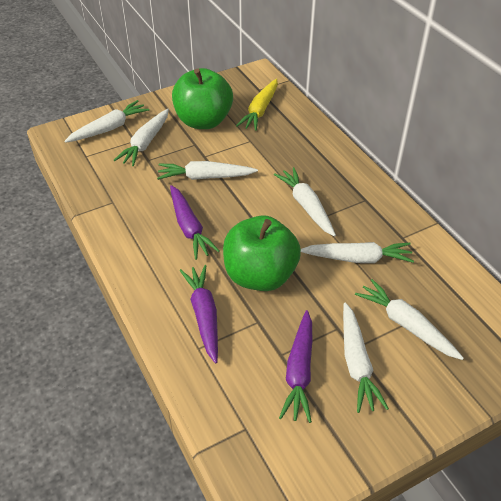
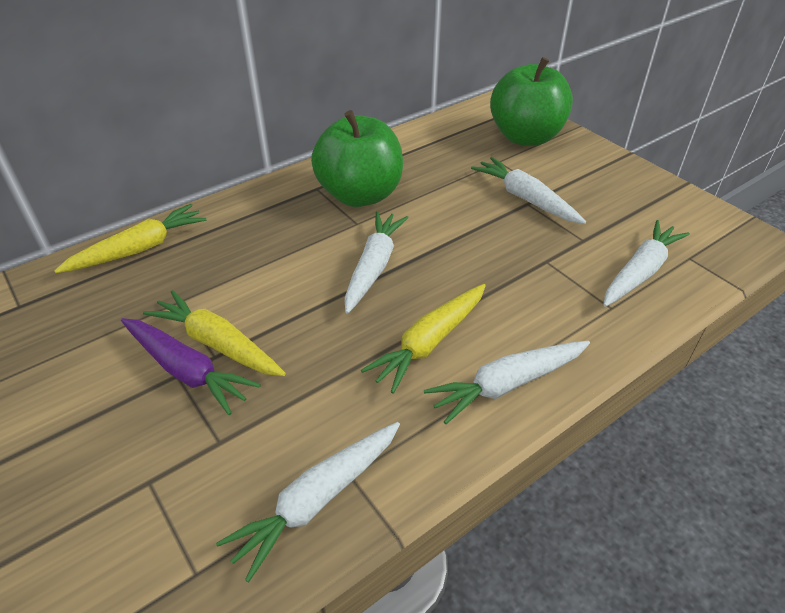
purple carrot: [170,185,220,260] [180,265,218,364] [279,310,312,423] = 3 -> [121,318,261,415] = 1
white carrot: [64,100,149,143] [114,109,169,166] [157,161,258,180] [274,167,336,237] [301,242,414,263] [343,302,389,413] [355,279,464,360] = 7 -> [216,422,400,582] [344,211,409,314] [424,341,590,424] [471,157,586,224] [603,220,690,307] = 5
yellow carrot: [236,79,278,131] = 1 -> [54,204,207,273] [143,290,286,376] [361,284,486,394] = 3

